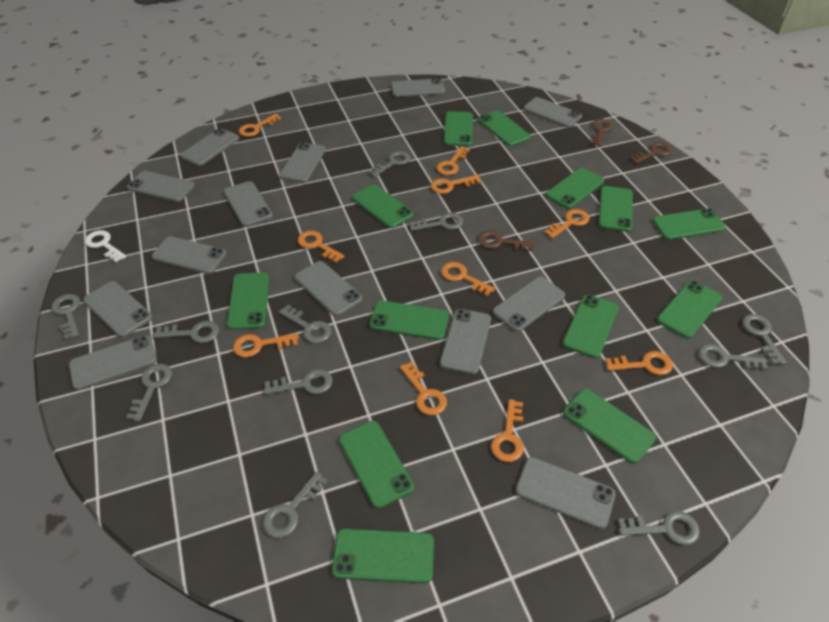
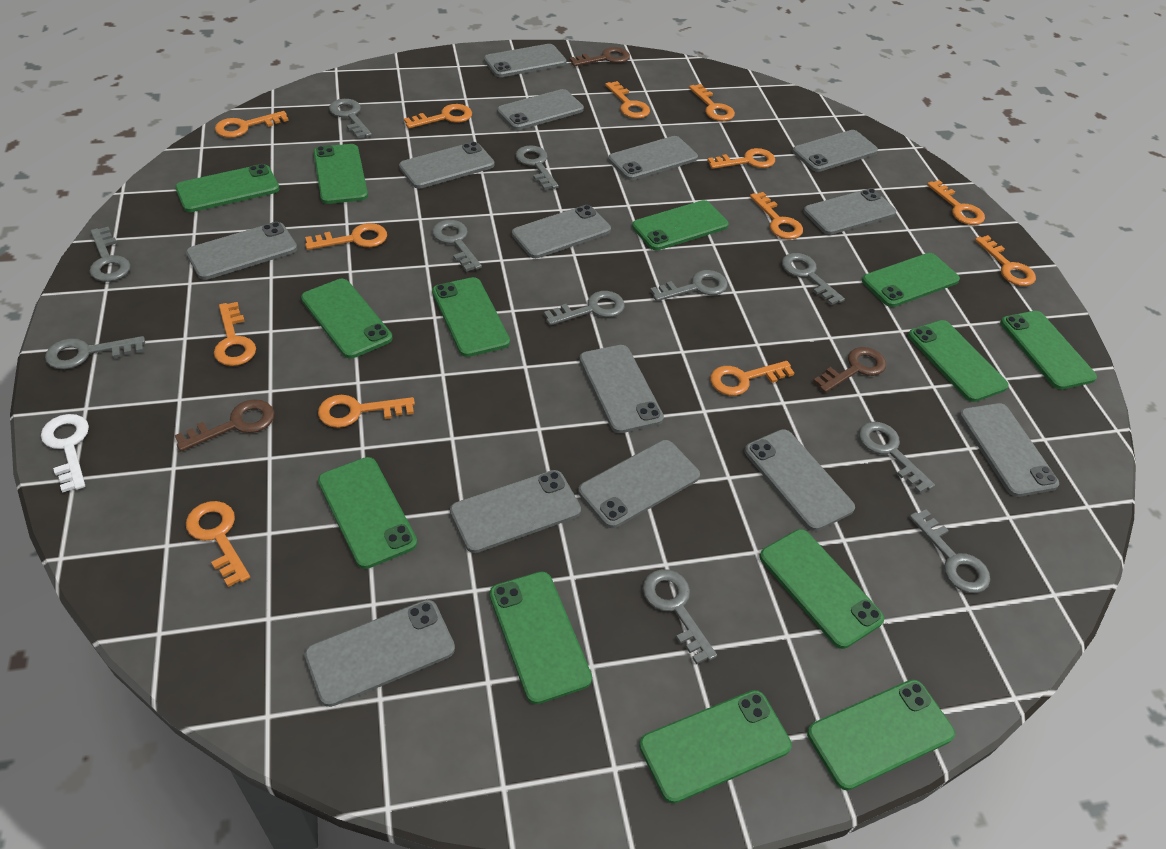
grey phone: [69,335,157,390] [83,281,153,337] [127,171,195,202] [151,236,227,274] [180,128,239,166] [224,181,273,227] [279,142,326,183] [295,261,363,316] [391,78,445,97] [440,309,491,375] [493,277,565,332] [515,457,616,529] [523,97,582,128] = 13 -> [186,222,297,280] [304,600,455,707] [399,142,494,189] [450,470,581,553] [484,44,567,77] [497,89,584,130] [512,205,611,258] [578,440,700,528] [579,345,664,433] [608,136,698,180] [745,429,855,531] [792,130,878,172] [804,188,896,235] [959,403,1059,497] = 14
orange key: [233,333,299,357] [239,114,281,137] [298,231,345,263] [400,362,447,415] [431,175,481,194] [436,146,470,175] [441,262,495,296] [491,399,524,462] [544,209,590,239] [606,351,673,375] = 10 -> [186,501,250,587] [214,302,256,366] [215,111,289,138] [305,223,387,250] [318,395,415,428] [404,104,472,128] [605,81,650,119] [689,84,735,121] [707,148,775,169] [710,361,794,396] [750,192,803,239] [927,180,985,225] [975,235,1036,286] = 13

